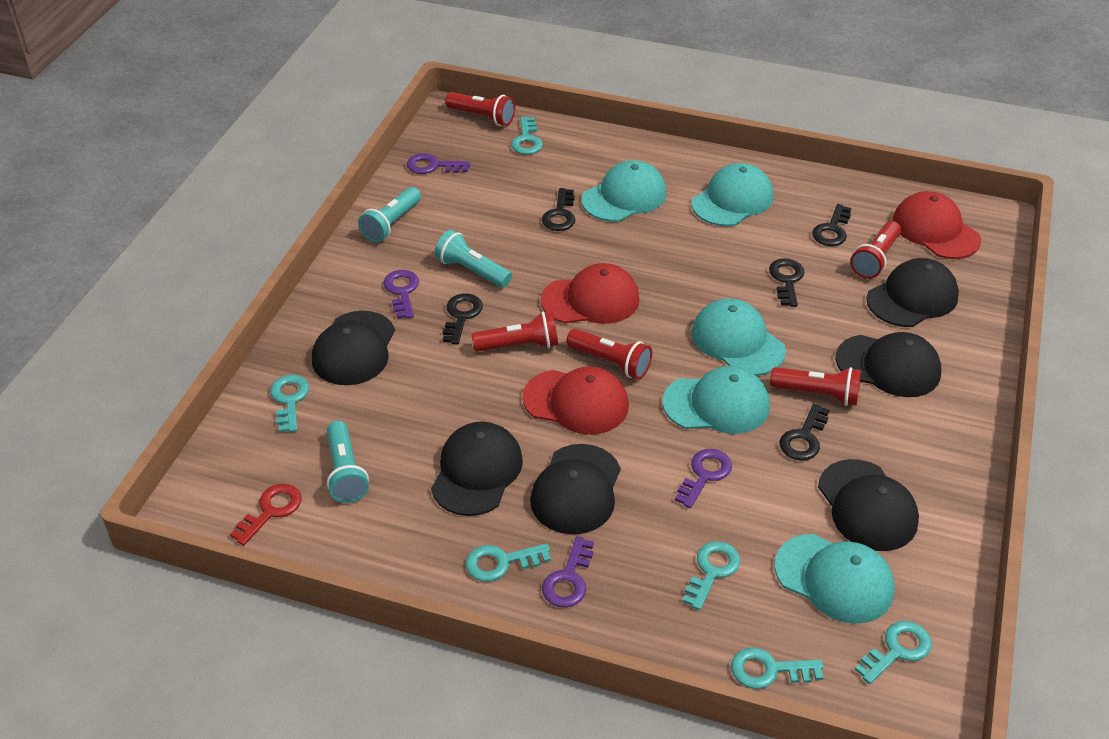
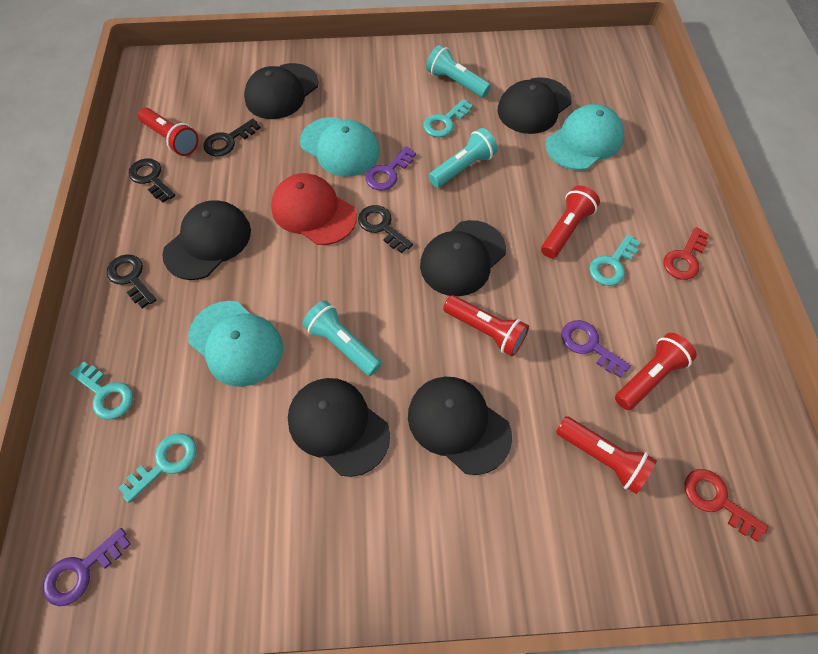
black key: [443,293,483,344] [542,188,575,231] [769,258,805,307] [779,404,829,461] [812,204,851,246] = 5 -> [107,254,156,308] [128,158,176,203] [203,119,261,157] [358,205,413,253] = 4
purple key: [383,270,419,319] [407,153,470,174] [542,536,594,608] [675,449,732,508] = 4 -> [43,528,131,606] [365,146,416,191] [561,320,631,377] = 3
red cap: [522,366,629,435] [541,263,640,324] [892,191,981,259] = 3 -> [271,173,357,245] = 1
red key: [230,484,302,546] = 1 -> [664,227,710,280] [685,469,768,542] = 2
turquoise cap: [582,160,667,222] [662,366,770,434] [691,163,773,226] [691,298,786,376] [775,534,894,624] = 5 -> [188,301,283,387] [300,117,380,177] [545,104,624,170] = 3
turquoise key: [270,375,309,432] [466,543,551,582] [511,117,543,155] [682,541,740,610] [731,647,824,689] [855,621,932,684] = 6 -> [70,362,133,420] [119,433,197,503] [424,99,473,137] [589,234,641,286] = 4

